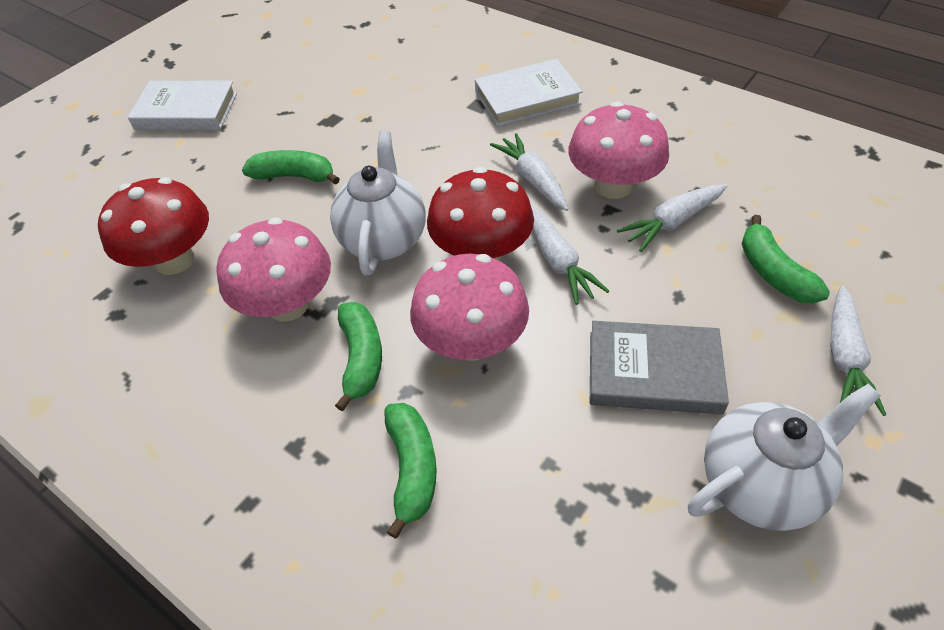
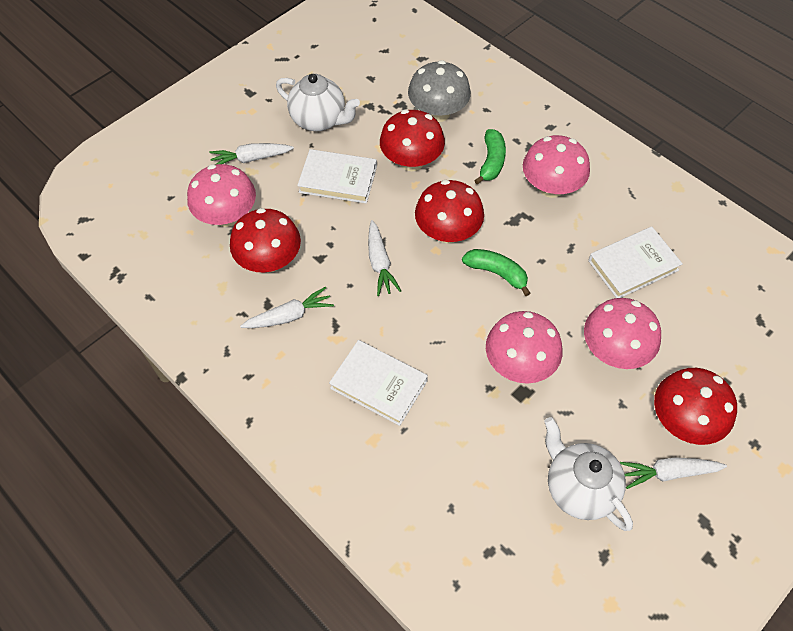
green banana: [242,150,340,185] [335,302,382,411] [385,403,437,539] [742,215,830,304] = 4 -> [462,249,531,296] [474,129,506,184] = 2
grey book: [590,321,729,415] = 1 -> none = 0
grey mushroom: none = 0 -> [408,60,471,122] = 1
pink mushroom: [217,218,331,321] [410,254,529,361] [568,102,669,199] = 3 -> [187,164,256,227] [486,311,563,384] [523,135,590,198] [584,298,661,369] = 4
red mushroom: [98,177,209,275] [427,167,534,261] = 2 -> [230,208,301,272] [380,109,445,171] [415,180,484,243] [654,368,737,445] = 4
white book: [128,81,237,130] [475,59,583,127] = 2 -> [297,149,377,204] [329,340,428,426] [588,227,683,298] = 3

